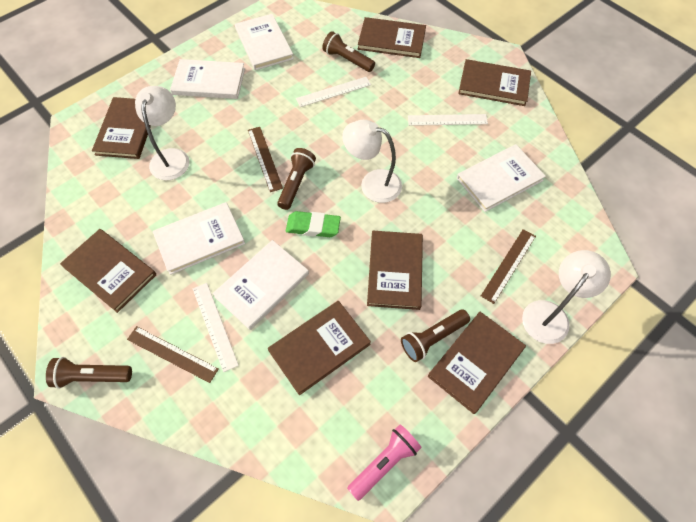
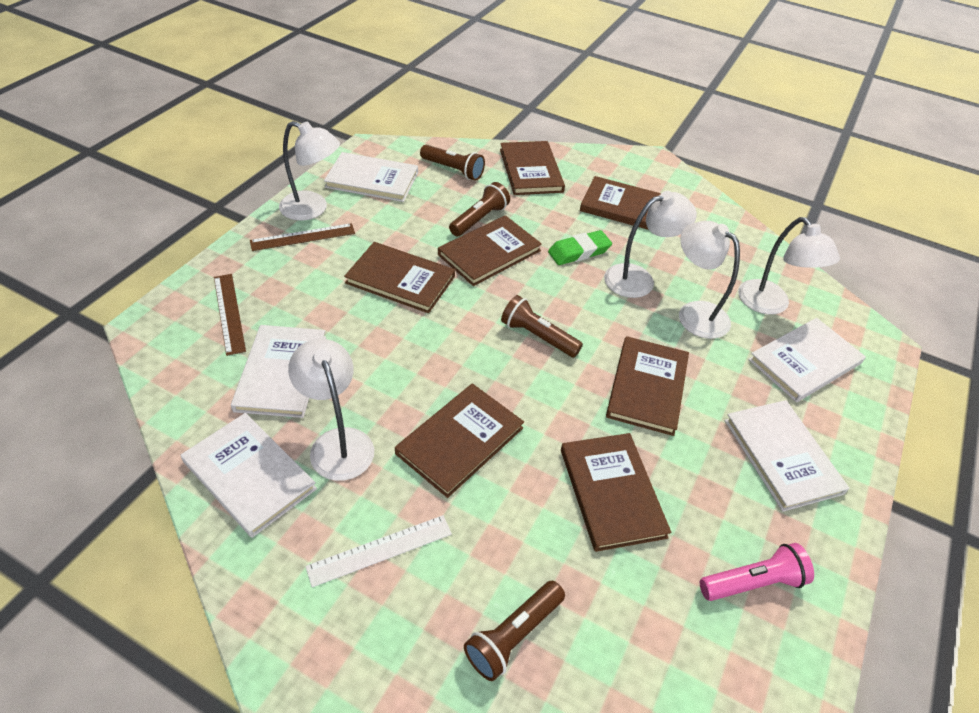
brown ruler: [127,326,219,383] [248,127,283,192] [481,229,536,304] = 3 -> [214,274,246,356] [250,223,355,251] = 2
white lamp: [135,86,189,180] [342,120,402,203] [522,250,611,344] = 3 -> [279,121,340,221] [288,339,374,481] [604,191,697,298] [679,221,740,339] [738,217,840,314] = 5
white ruler: [193,283,239,372] [296,77,371,107] [408,114,488,126] = 3 -> [305,515,452,587] = 1

